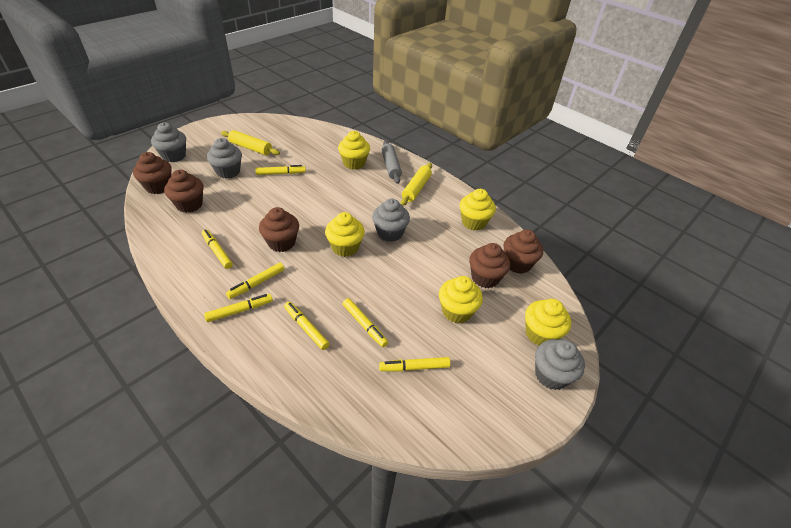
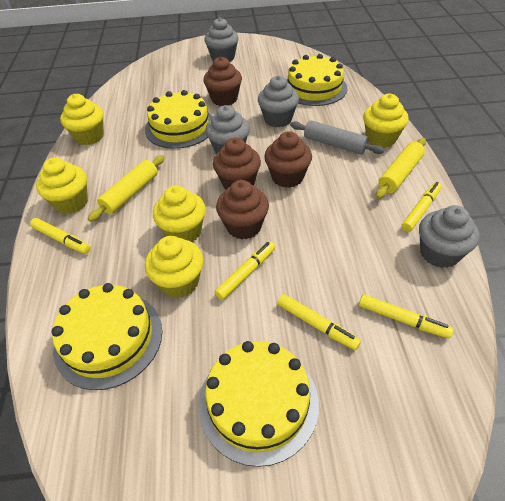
brown cupcake: [133,152,172,194] [164,170,203,213] [259,207,299,252] [469,243,510,288] [504,229,543,274] = 5 -> [203,57,242,106] [213,138,261,190] [216,180,269,239] [264,131,312,188] = 4
yellow cake: none = 0 -> [52,283,162,390] [145,90,212,149] [199,341,319,467] [286,54,347,106] = 4
yellow marker: [202,229,233,269] [204,294,273,322] [226,263,285,299] [255,165,306,175] [284,302,329,350] [343,298,388,347] [379,357,450,371] = 7 -> [30,218,91,254] [214,241,275,300] [277,294,361,350] [359,294,454,339] [402,182,442,232] = 5

